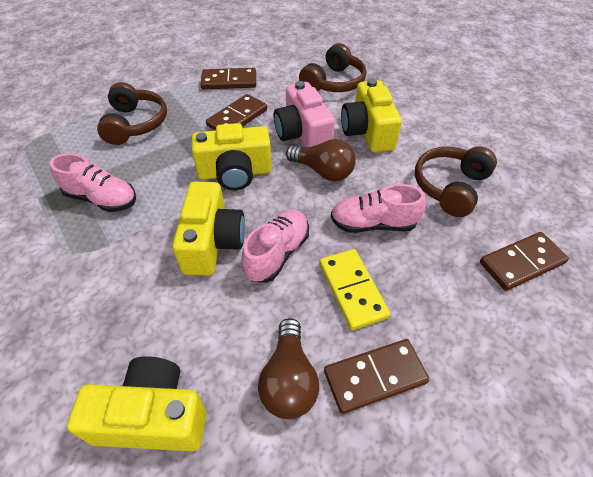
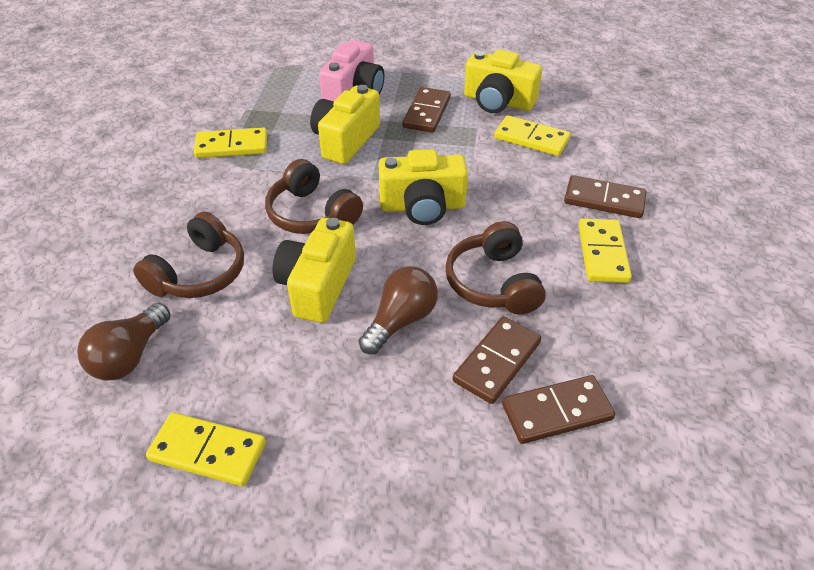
pink shoe: [50,153,136,212] [242,210,309,283] [331,184,426,233] = 3 -> none = 0
yellow domino: [319,249,390,330] = 1 -> [146,412,266,486] [194,127,267,158] [494,115,571,156] [578,218,632,283] = 4

